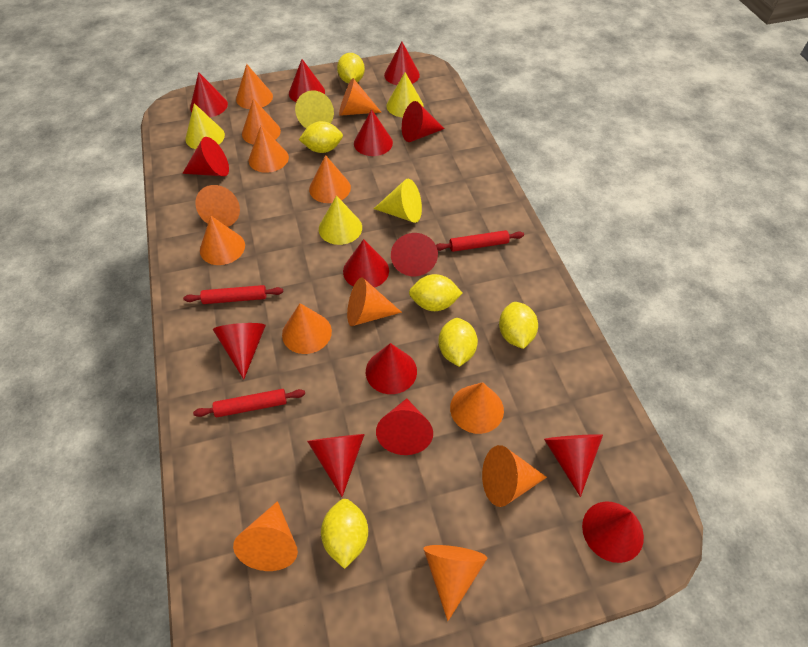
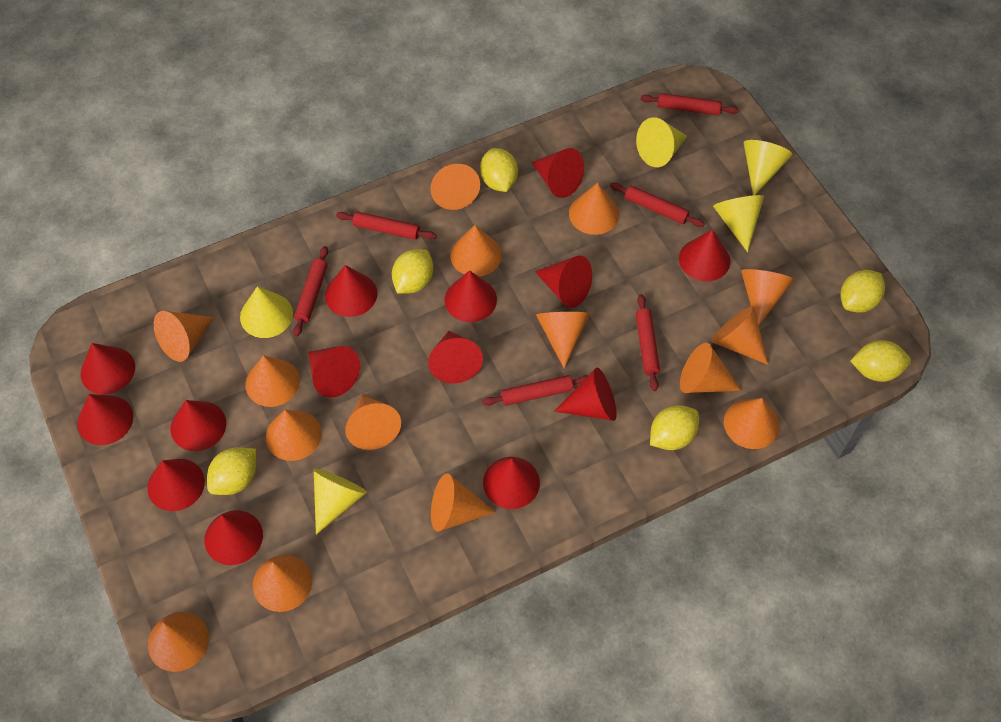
orange cone: [195,185,240,227] [200,216,245,265] [233,501,298,571] [236,64,273,109] [242,98,281,145] [249,126,289,173] [282,303,332,354] [309,155,351,203] [339,78,382,116] [347,277,402,326] [424,545,488,621] [450,382,504,434] [482,445,547,507] = 13 -> [148,612,209,672] [154,311,214,362] [245,355,300,407] [253,555,312,612] [266,410,322,461] [345,395,401,450] [430,164,480,210] [431,474,496,532] [450,225,502,277] [536,312,590,369] [569,183,619,235] [680,343,742,393] [712,306,768,365] [724,398,780,449] [741,269,794,326] = 15
red rolling pin: [183,285,283,304] [193,389,305,417] [436,230,524,252] = 3 -> [293,246,328,337] [336,212,437,240] [482,375,587,406] [610,183,705,227] [636,294,660,391] [641,93,739,115] = 6

